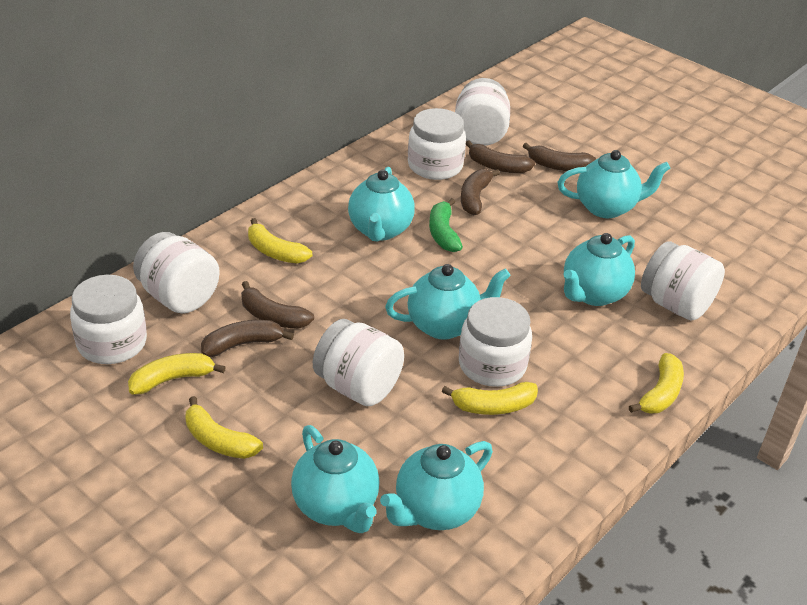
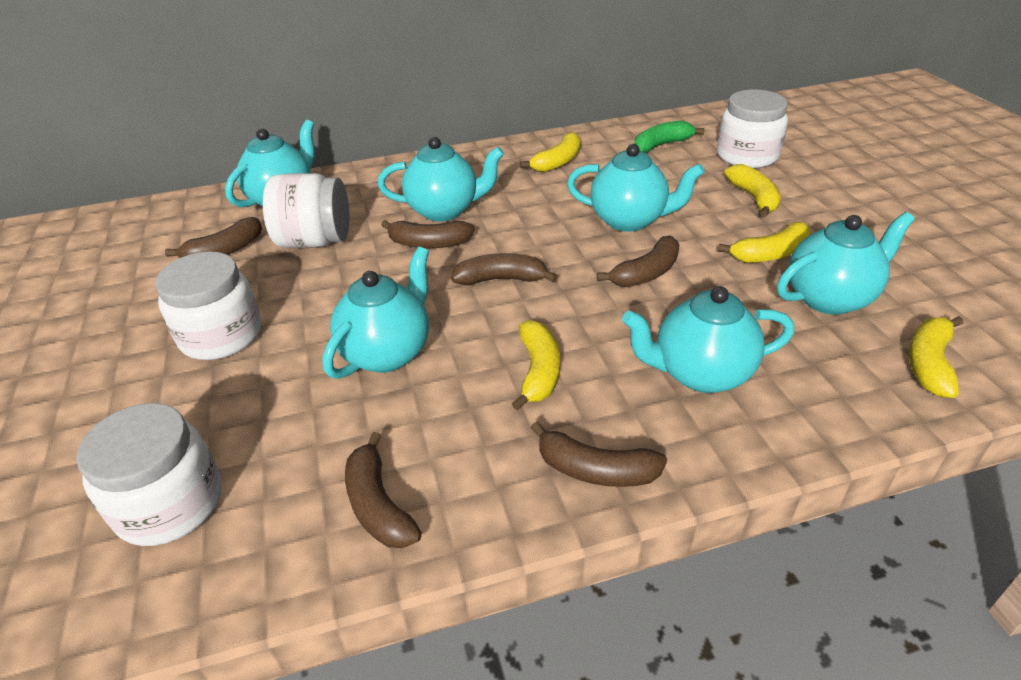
brown banana: [201,320,294,357] [241,281,314,329] [461,169,500,215] [466,140,535,173] [523,143,596,171] = 5 -> [165,217,262,258] [345,432,422,548] [381,220,475,248] [451,253,558,285] [531,422,667,487] [597,235,679,287] = 6
white jar: [70,275,147,364] [133,232,220,313] [313,319,404,406] [408,108,466,180] [455,78,510,146] [459,297,532,387] [641,241,725,321] = 7 -> [76,403,222,546] [155,252,261,360] [263,173,349,248] [717,90,788,168] = 4

